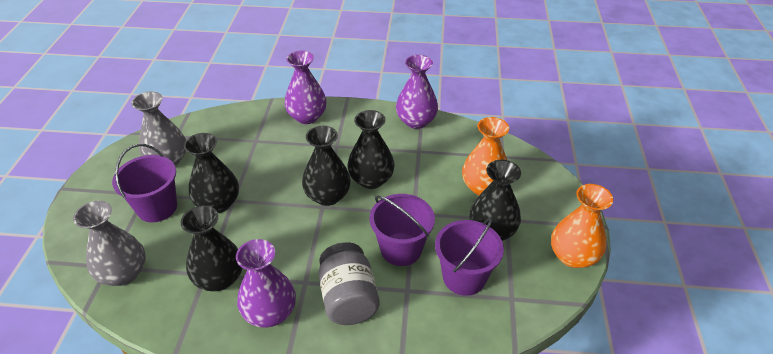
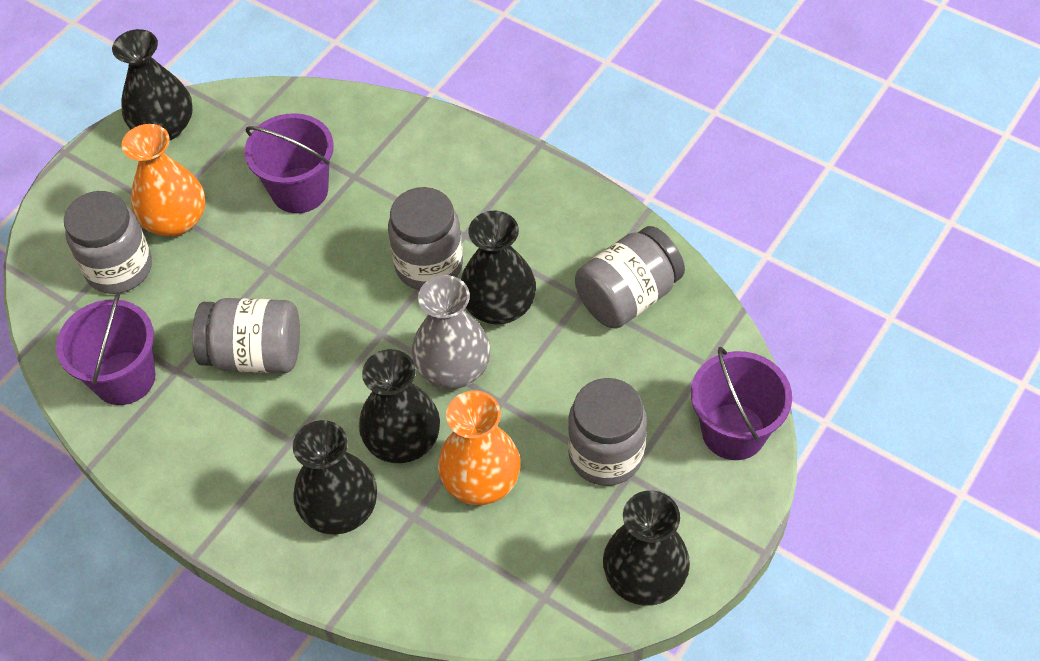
grey jar: [319,242,379,325] = 1 -> [64,191,152,294] [192,298,300,373] [388,187,463,290] [568,378,647,486] [575,226,685,328] = 5
grey vase: [73,200,146,286] [131,91,186,166] = 2 -> [412,275,490,389] = 1
purple vase: [236,239,296,328] [284,51,327,124] [396,55,438,129] = 3 -> none = 0

